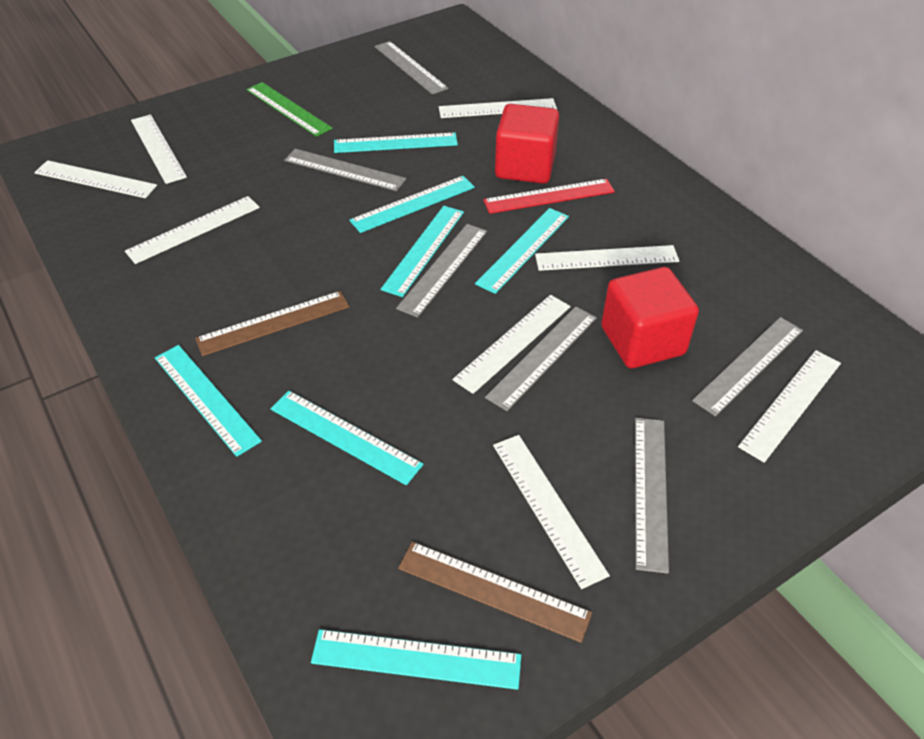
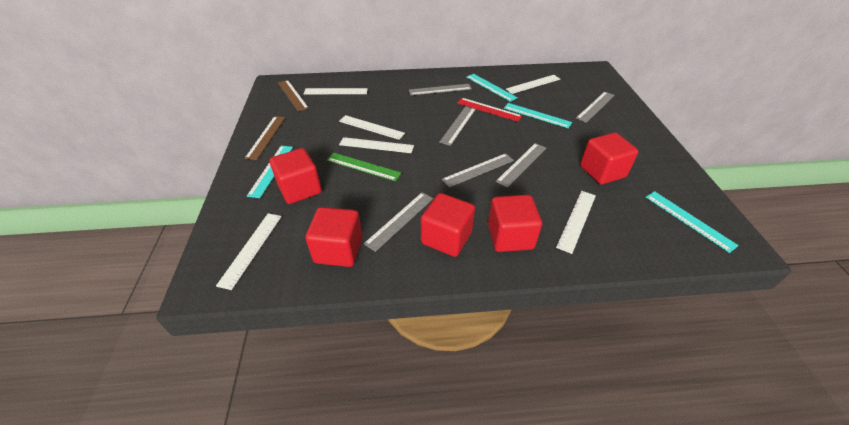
red cube: [495,104,559,184] [601,267,699,368] = 2 -> [269,148,322,204] [305,207,362,267] [421,193,475,257] [488,195,542,252] [580,132,639,185] = 5
turquoise ruler: [155,345,262,457] [271,391,424,485] [311,629,521,690] [334,133,458,153] [349,176,475,233] [381,206,464,297] [475,208,569,294] = 7 -> [247,146,293,198] [467,74,518,102] [504,103,572,128] [646,191,739,253] = 4
white ruler: [34,160,157,198] [125,196,260,264] [131,114,187,184] [439,98,557,118] [453,295,571,394] [493,435,610,589] [535,245,679,271] [738,350,841,463] = 8 -> [216,213,282,290] [304,88,368,94] [339,115,405,140] [339,137,414,153] [506,75,560,94] [556,191,596,254] = 6

